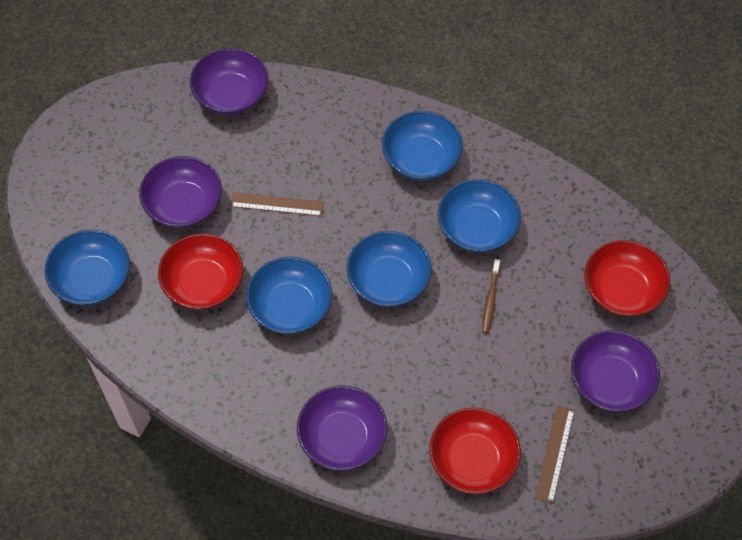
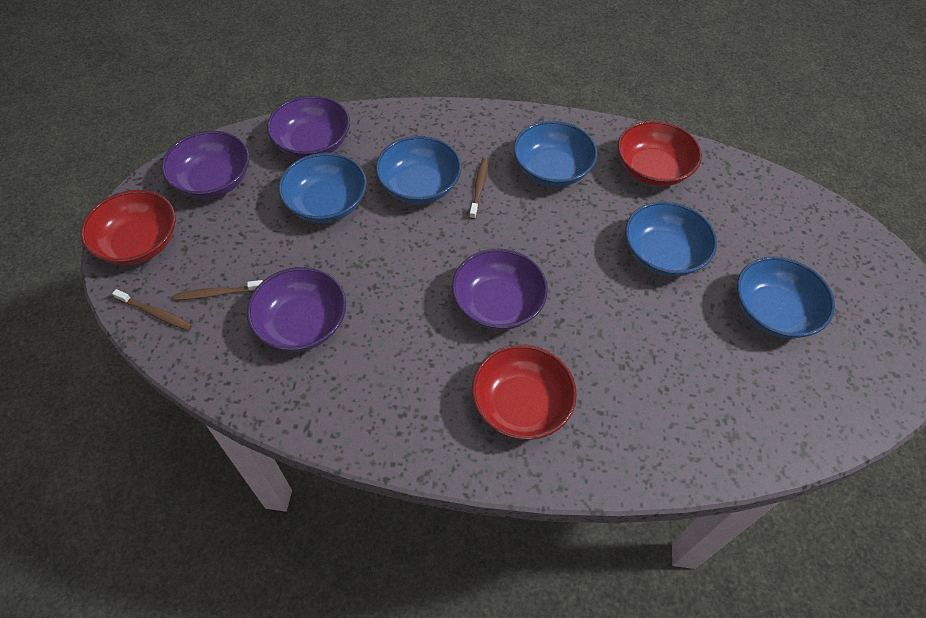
brown ruler: [230,192,324,216] [535,405,575,503] = 2 -> none = 0
brown toothbrush: [482,259,500,334] = 1 -> [112,289,192,331] [174,280,262,300] [469,158,488,219] = 3

